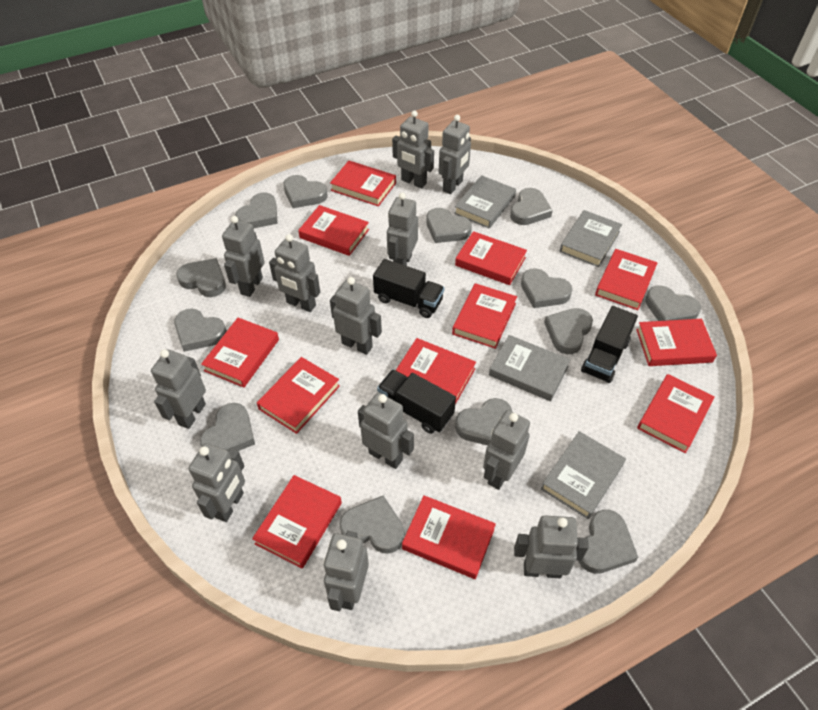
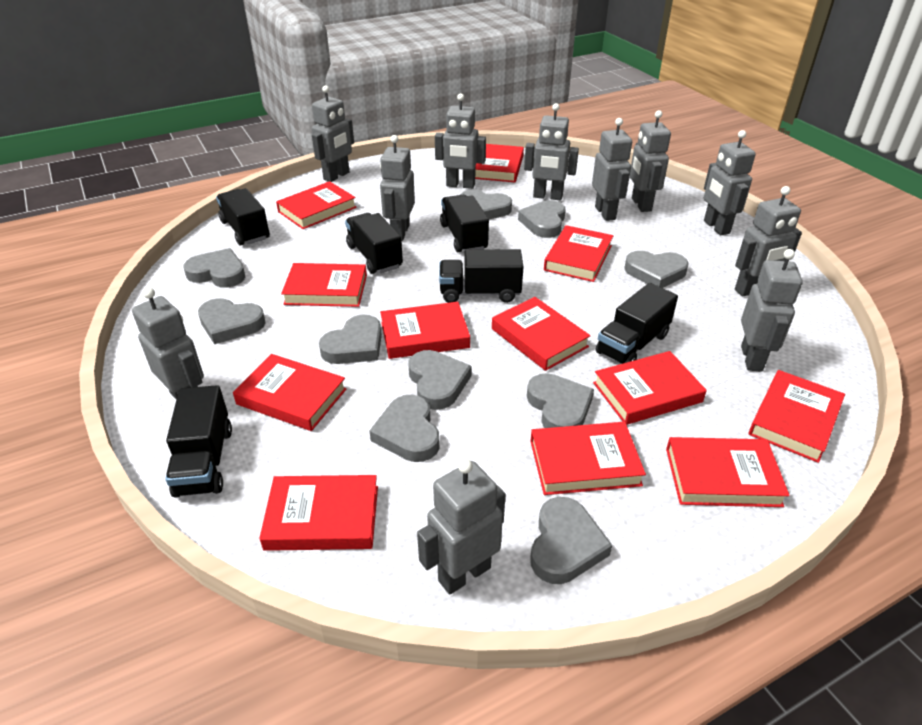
black truck: [373,259,444,318] [377,369,456,434] [581,306,638,383] = 3 -> [165,385,232,498] [216,188,270,245] [345,213,403,274] [439,249,523,303] [440,195,489,252] [596,283,678,364] = 6
grey book: [454,175,516,229] [489,335,570,401] [541,431,626,519] [560,210,622,267] = 4 -> none = 0
grey heart: [174,309,227,352] [176,258,226,297] [200,403,255,451] [235,193,278,228] [284,175,328,208] [339,495,404,554] [426,208,472,243] [455,398,512,446] [510,188,553,225] [521,268,572,308] [544,308,593,354] [578,510,638,574] [645,285,701,321] = 13 -> [184,248,245,288] [198,298,266,344] [319,315,382,364] [370,395,439,462] [408,350,472,410] [460,190,512,220] [518,200,566,238] [527,373,594,428] [530,497,612,584] [624,251,689,288] = 10
grey robot: [151,349,206,429] [188,443,245,522] [222,216,265,297] [269,234,320,312] [323,531,369,611] [330,277,382,355] [358,393,414,469] [387,192,418,266] [392,110,434,188] [439,115,471,194] [483,410,530,490] [514,515,589,578] = 12 -> [132,287,204,400] [312,85,354,182] [380,135,415,241] [417,459,506,595] [435,93,486,189] [524,103,579,200] [592,118,632,221] [630,110,671,212] [704,130,756,235] [735,186,802,296] [741,249,803,372] = 11

